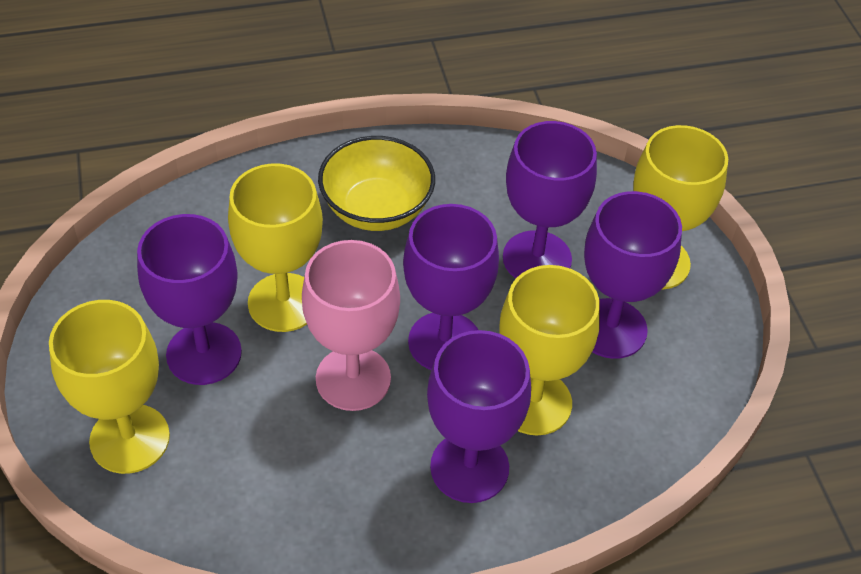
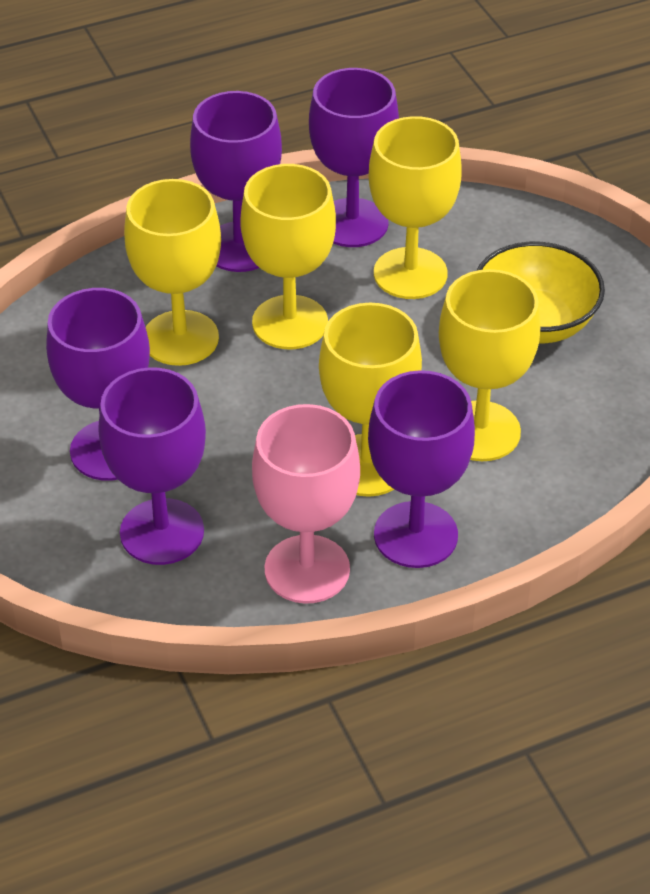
yellow goblet: [49,300,170,474] [228,163,323,332] [499,265,600,436] [633,125,728,290] = 4 -> [124,179,221,366] [240,164,336,349] [319,303,422,497] [369,116,462,299] [439,269,541,461] = 5

